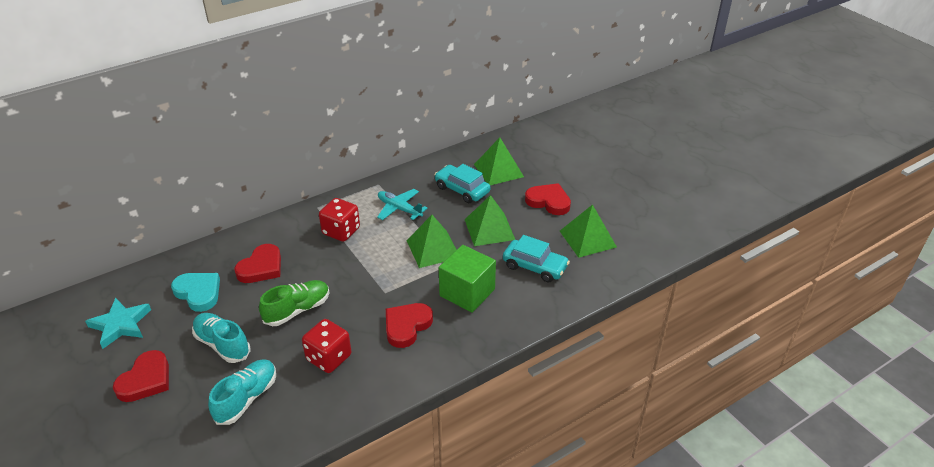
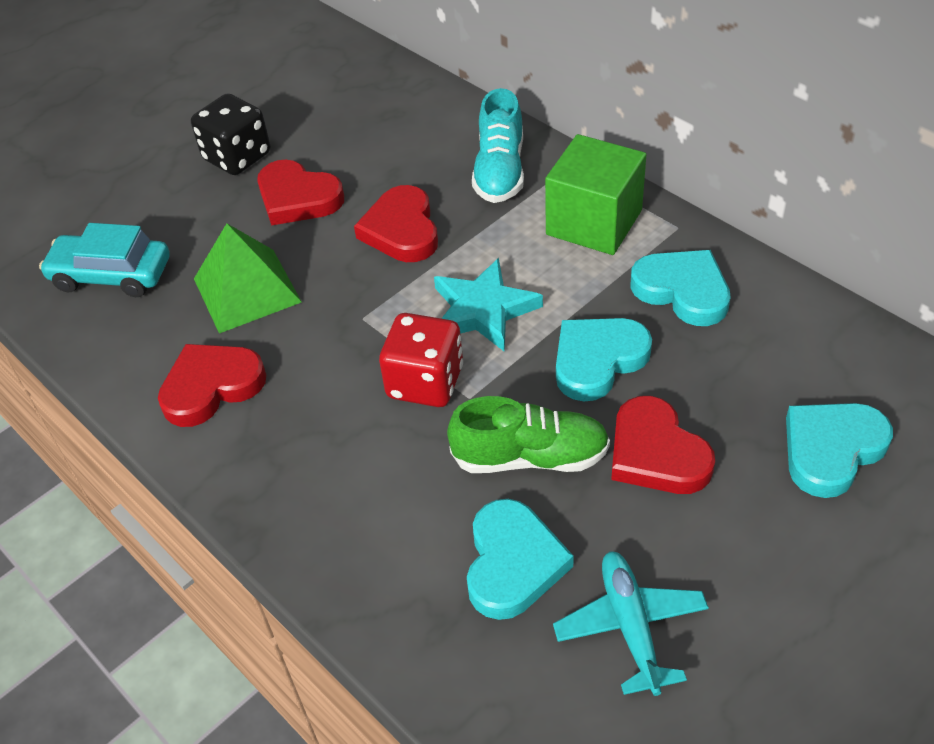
black dice: none = 0 -> [191,93,270,175] = 1
green pyramid: [406,215,457,268] [465,195,515,246] [474,138,524,185] [560,204,617,258] = 4 -> [194,224,302,334] = 1
red dice: [302,319,352,373] [319,198,360,242] = 2 -> [379,313,463,407] = 1
turquoise car: [434,164,491,203] [503,235,570,282] = 2 -> [39,223,170,297] = 1
turquoise heart: [171,273,220,312] = 1 -> [467,499,574,620] [556,318,652,402] [631,250,731,326] [786,403,893,498] = 4
turquoise shoe: [192,313,251,363] [208,359,276,425] = 2 -> [472,88,524,203] = 1

